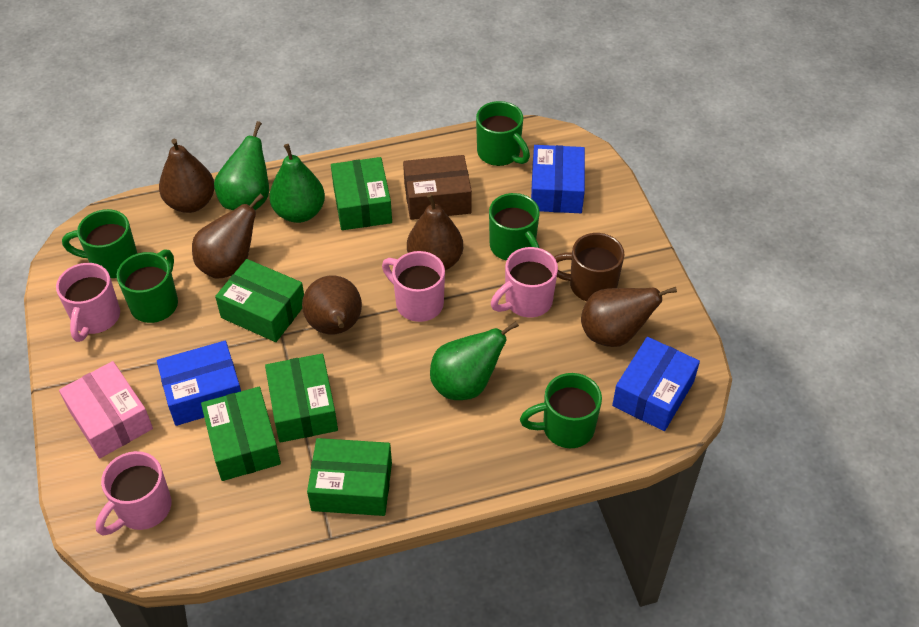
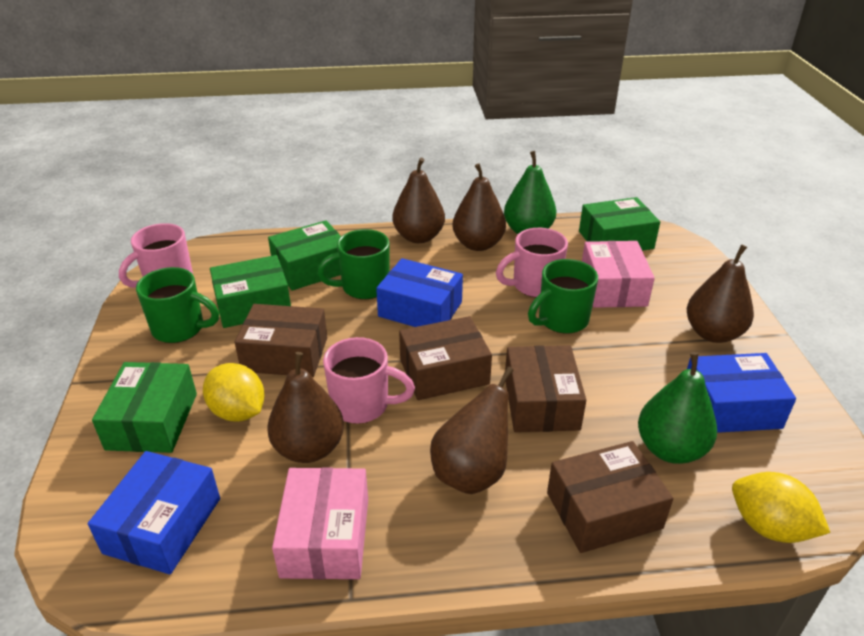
brown box: [403,155,472,220] = 1 -> [235,304,327,377] [399,316,492,400] [505,345,586,432] [547,441,673,553] = 4
brown mug: [554,233,624,301] = 1 -> none = 0
green box: [201,387,281,481] [215,259,304,342] [265,354,338,443] [307,438,392,516] [331,157,392,230] = 5 -> [92,362,197,453] [210,255,291,328] [268,220,341,291] [579,197,660,251] = 4
green mug: [62,209,138,278] [117,250,178,323] [476,101,530,166] [489,193,540,261] [520,373,602,448] = 5 -> [136,267,219,343] [317,229,390,299] [528,259,598,334] = 3
green pear: [214,121,269,210] [269,144,325,223] [430,321,519,400] = 3 -> [504,151,557,234] [638,352,717,464] = 2
pink box: [59,361,153,459] = 1 -> [272,467,368,579] [582,241,655,308] = 2
pink mug: [56,263,120,342] [95,451,171,536] [382,251,445,322] [491,247,558,318] = 4 -> [119,223,193,288] [323,337,415,424] [496,228,568,297] = 3
yellow lemon: none = 0 -> [203,363,265,422] [732,472,830,543] = 2

